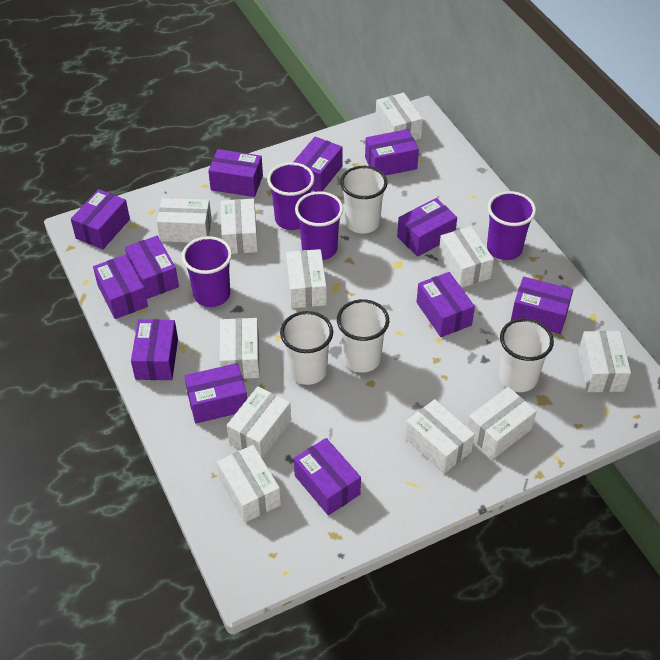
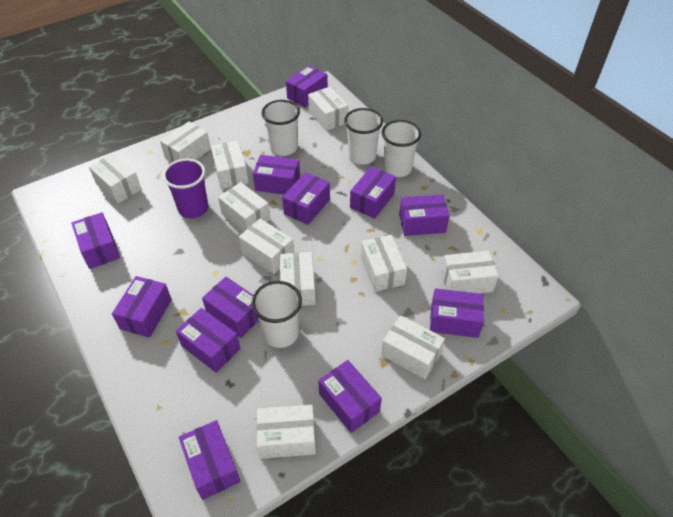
purple cup: [182,236,232,307] [267,162,314,230] [295,191,343,260] [487,191,536,260] = 4 -> [163,159,209,218] = 1

